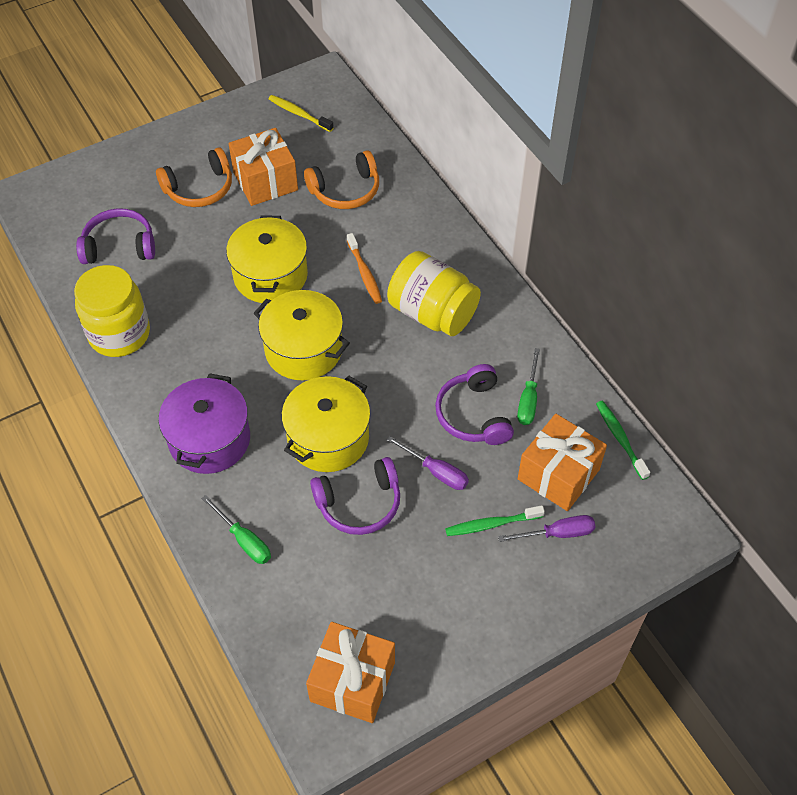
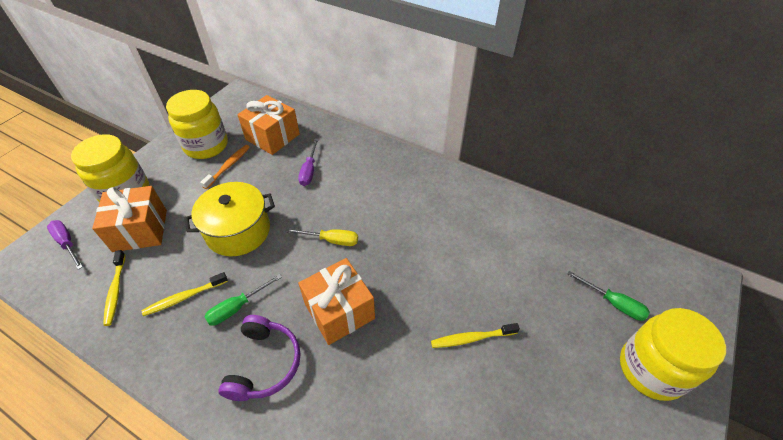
green toothbrush: [445,505,545,536] [596,401,651,480] = 2 -> none = 0
orange headphones: [156,147,232,207] [304,150,379,209] = 2 -> none = 0
purple headphones: [76,208,155,264] [310,457,400,535] [435,364,514,445] = 3 -> [218,315,301,401] = 1
purple pot: [159,373,250,474] = 1 -> none = 0
yellow jar: [74,265,150,357] [387,251,481,336] = 2 -> [71,134,149,203] [166,90,228,159] [620,308,726,401] = 3
yellow pot: [226,216,308,303] [253,290,350,380] [281,376,371,472] = 3 -> [185,182,275,256] = 1
yellow screwdriver: none = 0 -> [285,228,358,246] = 1
yellow toothbrush: [269,95,334,132] = 1 -> [103,250,126,326] [142,272,228,316] [431,323,520,348] = 3

